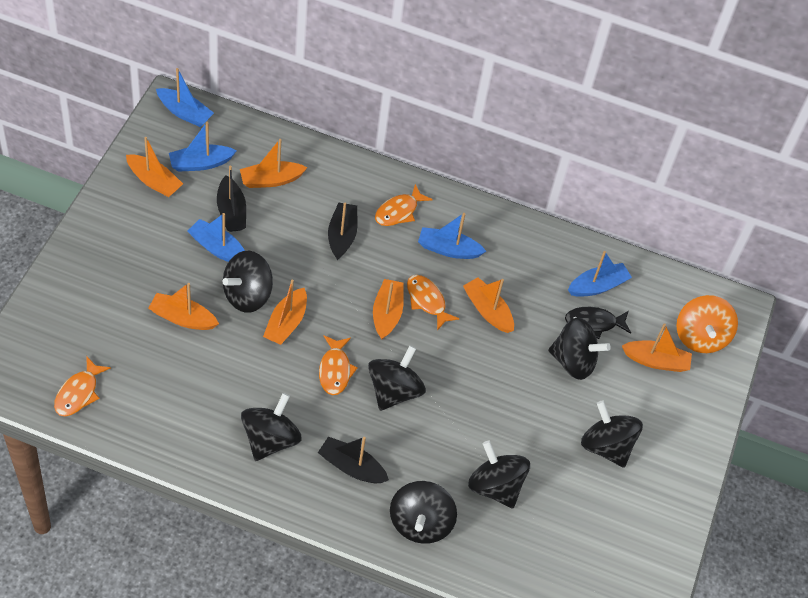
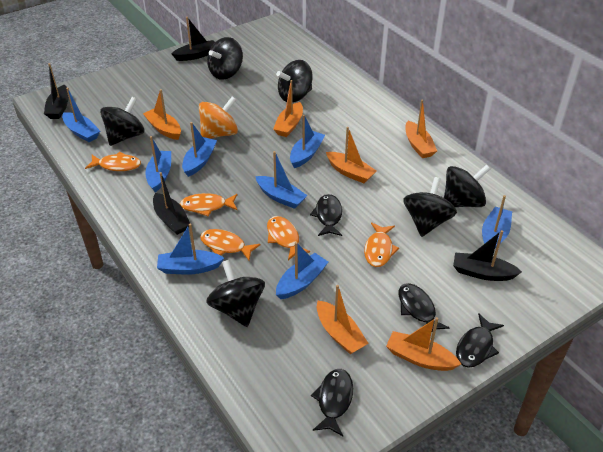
black boat: [217,166,246,232] [318,437,389,483] [328,202,358,260] = 3 -> [44,63,69,119] [153,172,190,235] [171,17,215,61] [453,230,522,281] = 4
black fish: [565,307,631,339] = 1 -> [310,194,342,236] [311,369,353,436] [399,283,450,331] [456,314,504,368] = 4
black spinning top: [222,251,273,313] [241,393,302,461] [368,346,426,411] [390,481,457,544] [468,440,530,508] [548,318,611,380] [581,400,643,468] = 7 -> [100,97,145,146] [206,260,265,327] [207,37,243,80] [276,60,312,103] [403,177,457,237] [444,165,490,207] = 6
blue boat: [156,68,214,127] [169,122,236,172] [188,213,245,262] [418,213,487,259] [568,251,632,297] = 5 -> [62,88,100,142] [145,136,171,192] [157,224,224,275] [182,122,217,177] [255,151,308,209] [276,242,328,299] [290,115,325,168] [482,195,512,248] = 8
orange boat: [126,137,183,197] [149,283,219,330] [240,139,307,188] [263,279,307,345] [373,279,404,340] [463,277,514,333] [622,323,692,372] = 7 -> [143,89,181,140] [273,80,303,137] [317,285,369,354] [326,127,376,183] [386,317,461,371] [405,100,437,158] = 6
orange fish: [54,356,111,416] [319,335,358,395] [375,184,433,226] [407,275,460,331] = 4 -> [85,152,141,171] [180,193,237,216] [200,229,261,261] [267,216,310,260] [364,223,399,267] = 5

